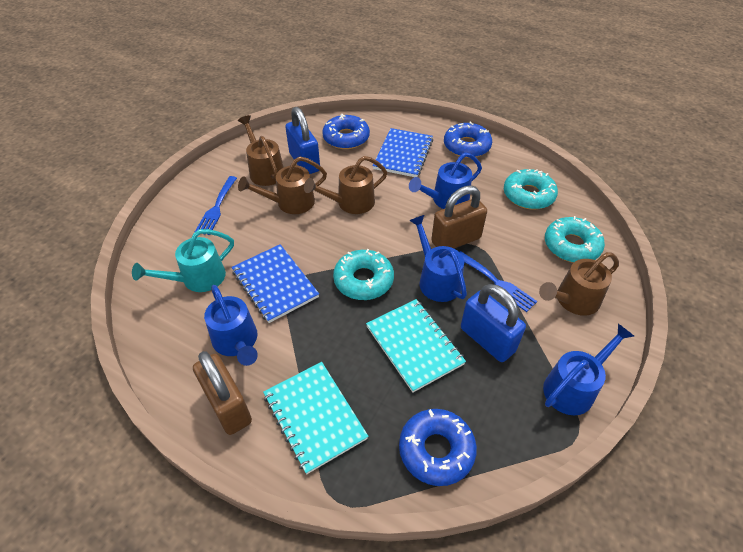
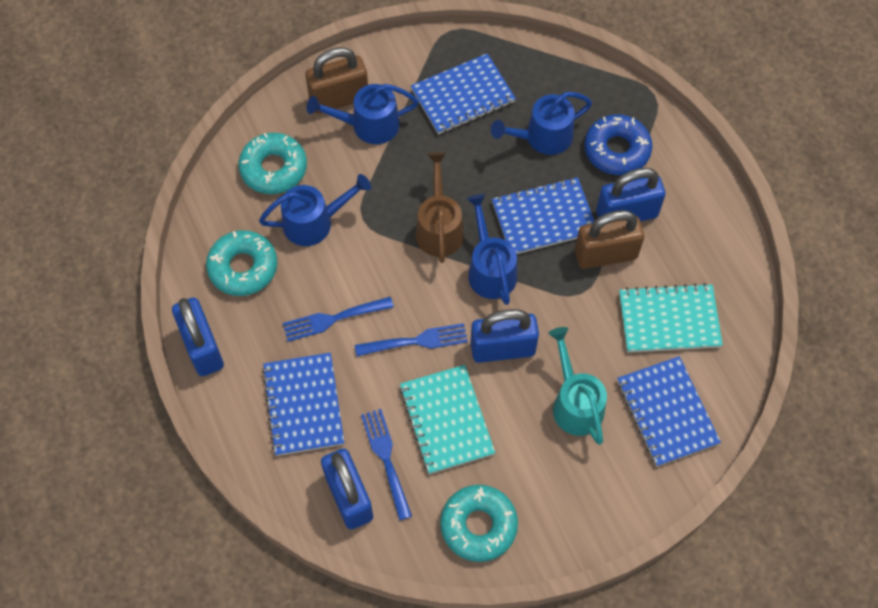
blue donut: [322,114,370,149] [399,409,477,486] [444,121,492,158] = 3 -> [584,114,652,175] = 1
blue fork: [195,176,237,235] [460,251,537,312] = 2 -> [283,297,394,342] [355,323,468,356] [361,409,412,520] = 3
blue notebook: [231,244,319,323] [373,128,433,177] = 2 -> [262,353,345,456] [411,53,516,135] [492,177,594,254] [617,356,721,467] = 4
blue padlock: [285,107,320,174] [461,284,526,362] = 2 -> [172,297,224,376] [321,448,373,529] [471,309,539,363] [596,168,666,221] = 4
brown watering can: [238,115,284,186] [238,156,327,214] [304,156,387,214] [539,252,619,316] = 4 -> [416,152,464,263] = 1

